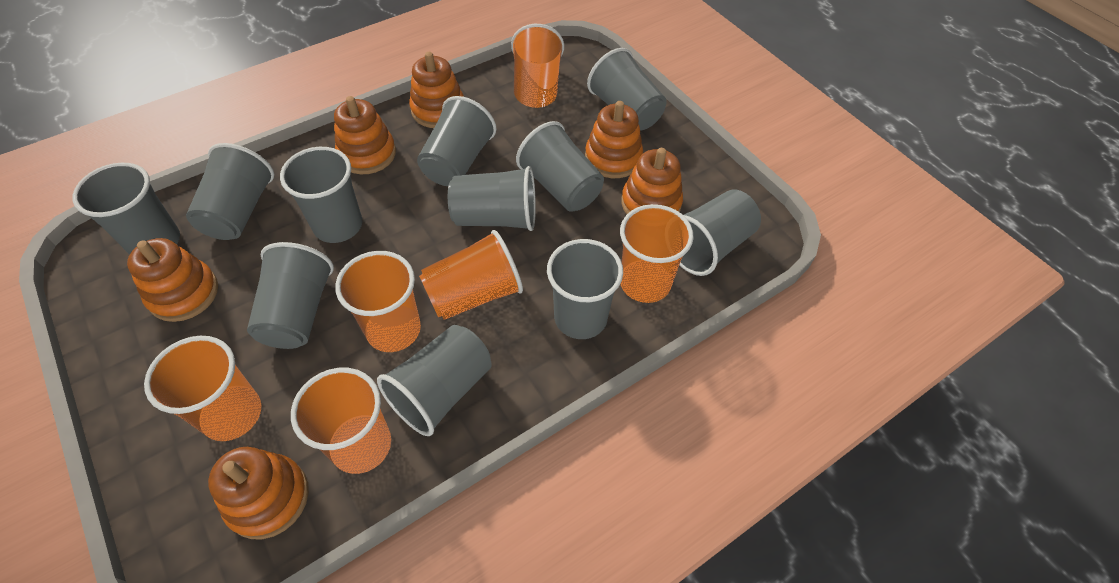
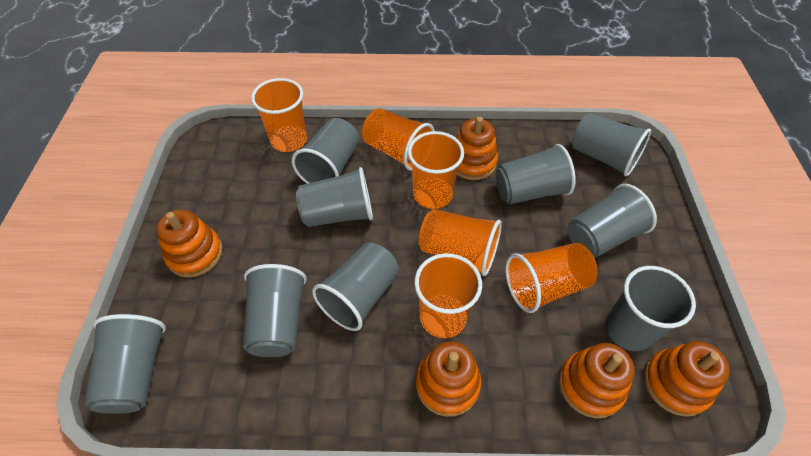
grey cup: [72,163,180,255] [186,143,274,240] [247,242,334,349] [280,147,362,243] [377,325,491,436] [417,96,497,186] [448,166,536,231] [516,121,604,212] [547,239,623,339] [587,48,667,131] [679,190,761,276] = 11 -> [84,314,166,414] [243,264,307,357] [292,118,359,184] [296,167,373,227] [312,242,399,331] [496,144,576,205] [568,184,657,258] [572,113,651,176] [606,266,696,351] = 9
orange stacking toy: [127,238,218,322] [208,447,309,539] [334,96,396,174] [409,52,464,128] [585,101,643,178] [621,148,683,214] = 6 -> [156,209,223,277] [416,341,481,417] [456,117,498,180] [559,343,635,418] [644,341,730,417] = 5

